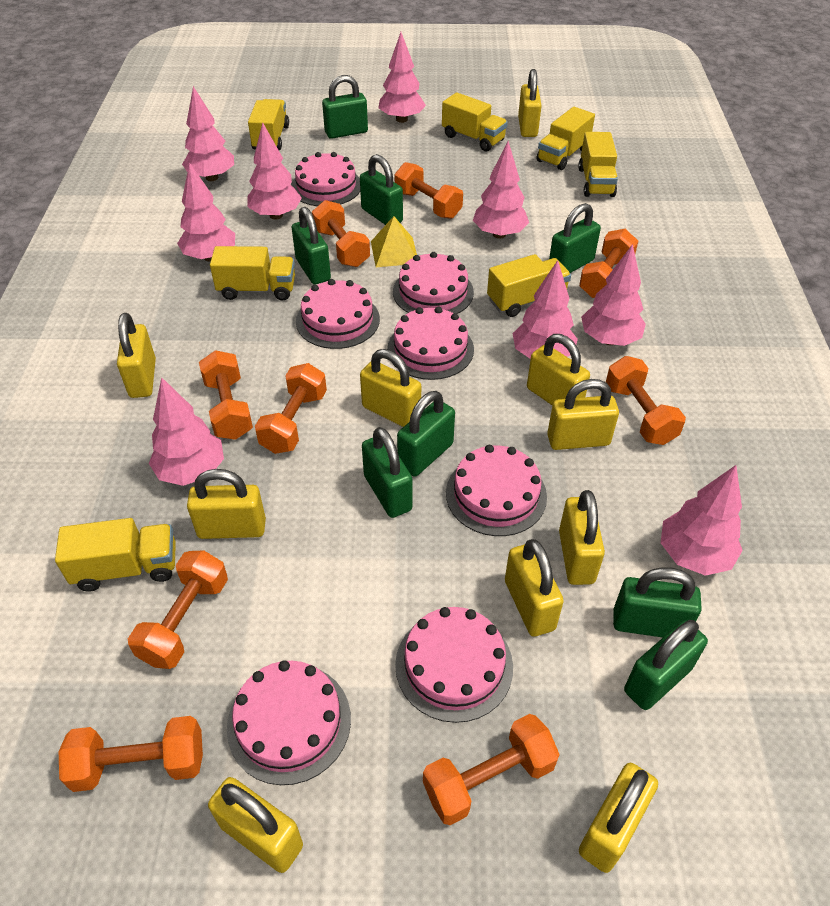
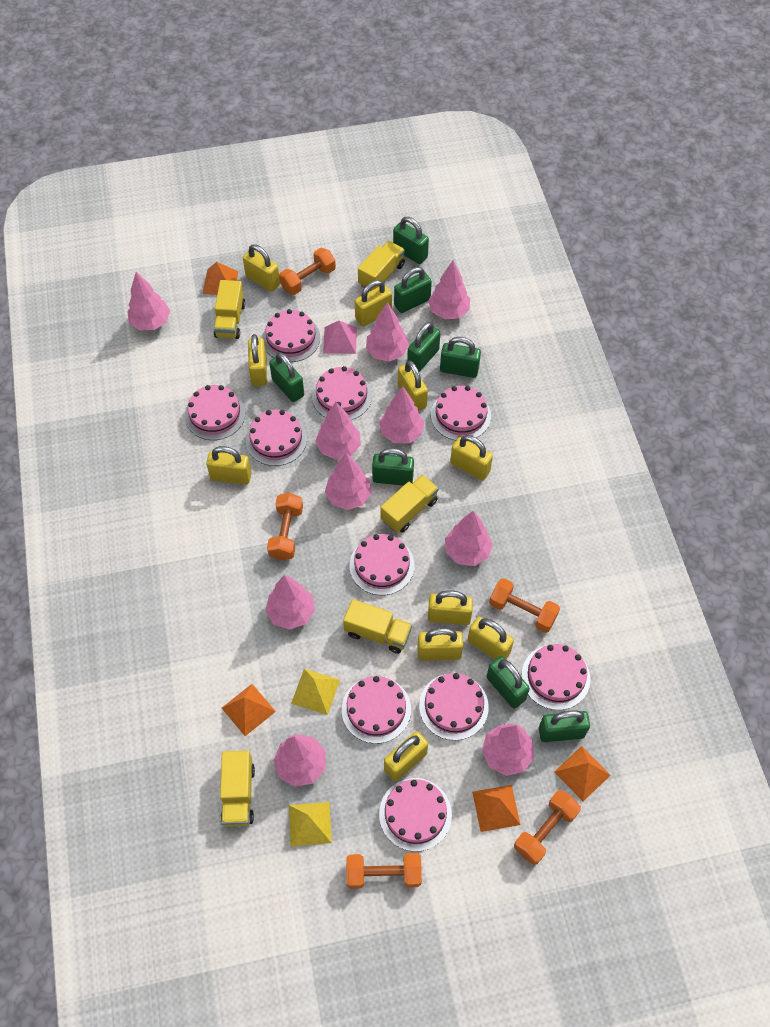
orange dumbbell: [59,716,203,792] [128,550,228,669] [199,350,253,440] [255,363,327,454] [312,200,370,267] [394,162,463,219] [423,714,560,825] [579,229,638,298] [606,356,686,445] = 9 -> [267,493,303,560] [279,248,336,295] [346,853,422,889] [489,578,560,633] [514,790,581,865] = 5
orange pyramid: none = 0 -> [203,262,238,295] [222,684,276,736] [472,785,521,832] [554,746,610,801] = 4
pink cake: [227,660,351,785] [291,152,360,206] [296,279,380,349] [387,307,474,380] [393,252,474,314] [395,607,513,723] [446,445,547,536] = 7 -> [185,385,245,440] [246,410,307,466] [262,309,320,362] [312,366,372,420] [342,676,411,744] [350,534,414,595] [379,778,452,852] [419,673,489,740] [431,386,491,440] [522,644,590,710] = 10
pink pyramid: none = 0 -> [323,321,357,354] = 1
pink tree: [149,377,224,486] [177,162,235,261] [182,86,234,181] [247,122,302,219] [378,32,426,123] [473,141,529,239] [513,260,578,359] [581,244,646,346] [661,465,743,576] = 9 -> [127,272,170,330] [265,575,315,630] [274,734,326,787] [315,402,361,459] [325,453,372,510] [366,302,409,362] [379,386,424,443] [428,261,470,319] [445,511,493,566] [482,723,534,776] = 10
yellow pyramid: [371,216,417,267] = 1 -> [289,802,332,846] [291,669,340,715] = 2
yellow truck: [55,518,176,592] [210,246,295,300] [248,99,289,150] [442,92,508,151] [487,254,571,317] [536,107,595,170] [578,132,618,197] = 7 -> [214,280,245,339] [220,751,255,827] [343,599,412,654] [358,241,405,291] [381,475,439,533] = 5

